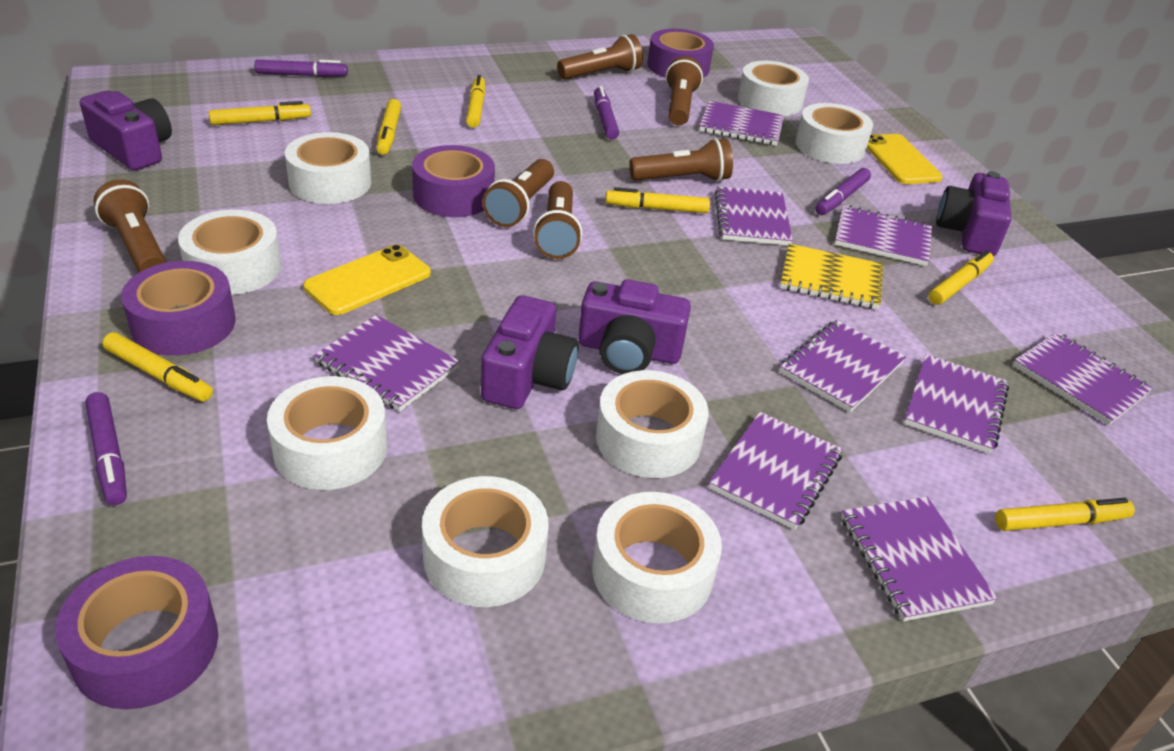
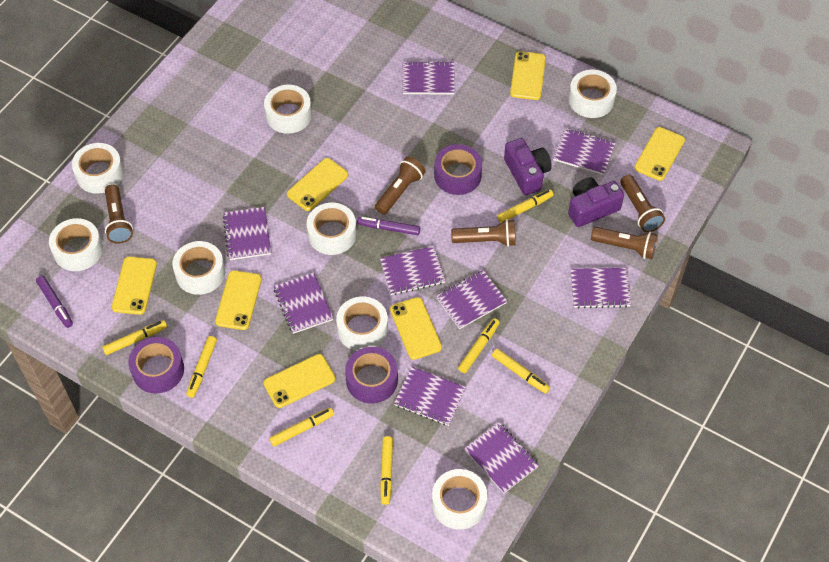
brown flashlight: [94,179,167,272] [482,159,554,227] [533,181,582,259] [557,34,643,80] [629,138,733,182] [665,56,703,126] = 6 -> [105,184,133,243] [375,157,426,215] [451,219,516,247] [591,227,658,259] [620,175,665,232] = 5
purple camera: [80,91,172,170] [481,295,579,409] [578,279,691,374] [936,171,1012,256] = 4 -> [504,138,552,195] [568,177,624,227] = 2
purple marker: [85,392,127,505] [254,60,348,77] [594,86,619,140] [815,168,871,215] = 4 -> [36,276,73,328] [357,217,420,235] = 2
purple tape: [55,556,218,709] [121,261,236,356] [412,145,495,217] [647,29,714,78] = 4 -> [128,337,184,393] [345,347,398,404] [434,144,482,195] = 3
yellow notebook: [780,244,883,309] = 1 -> none = 0
yellow phone: [303,245,431,315] [867,134,943,184] = 2 -> [112,256,157,315] [215,270,262,330] [264,354,336,408] [287,158,348,211] [390,297,442,360] [510,51,546,100] [634,127,685,181] = 7

